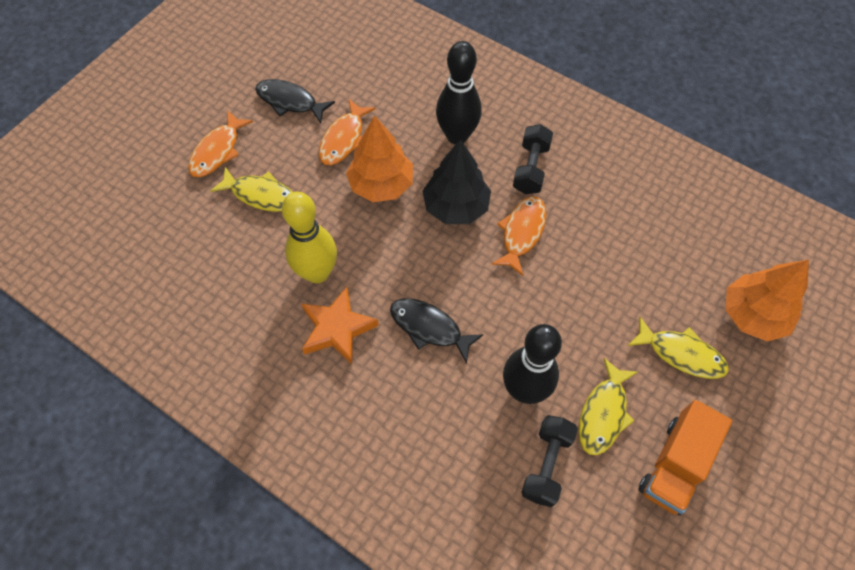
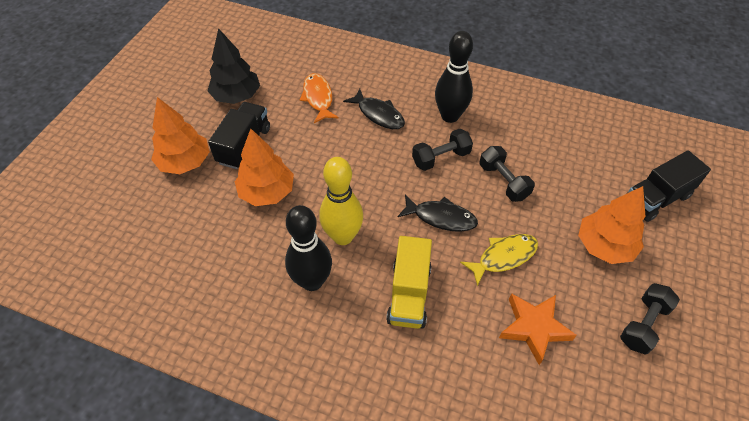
black dumbbell: [513,124,553,194] [521,415,578,507] = 2 -> [412,129,473,171] [480,146,535,202] [620,283,680,354] = 3
black truck: none = 0 -> [208,102,270,169] [626,150,711,222] = 2
orange fish: [188,110,253,177] [319,99,376,165] [491,196,546,276] = 3 -> [299,73,339,123] = 1
orange tree: [346,115,413,202] [725,260,809,342] = 2 -> [151,97,210,174] [235,129,294,206] [578,186,646,264] = 3
orange truck: [638,400,732,515] = 1 -> none = 0
yellow fish: [210,167,293,212] [579,358,638,455] [628,317,729,379] = 3 -> [460,234,538,286] = 1
yellow truck: none = 0 -> [386,236,432,329] = 1

